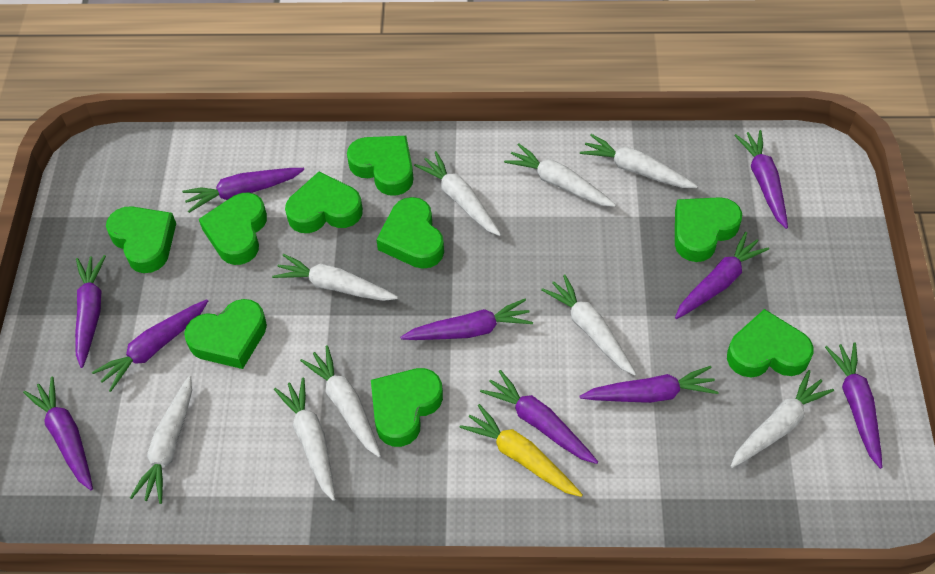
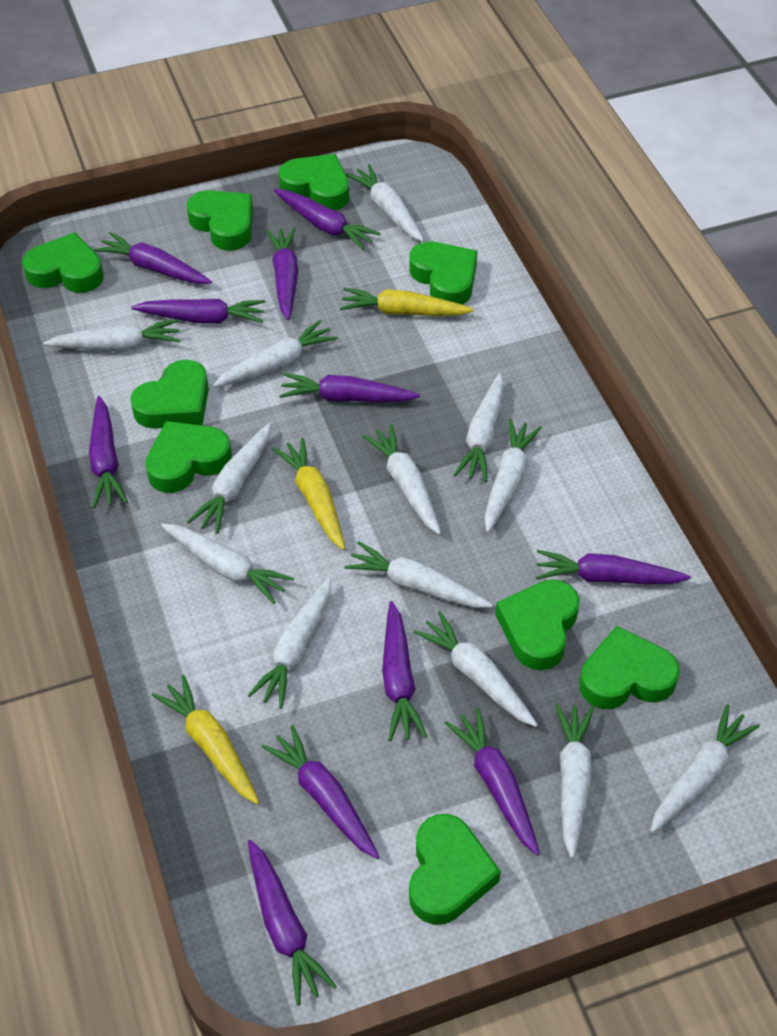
purple carrot: [23,376,93,490] [75,255,106,368] [92,299,208,392] [182,168,304,213] [400,299,533,340] [480,370,598,464] [579,366,719,403] [675,232,769,319] [734,130,788,229] [825,342,883,469] = 10 -> [89,396,128,508] [94,232,212,284] [131,299,265,324] [248,839,337,1006] [262,725,379,859] [266,227,298,320] [274,189,381,251] [279,373,420,402] [382,601,427,741] [445,708,540,856] [536,550,691,584] = 11
white carrot: [130,376,192,504] [272,254,398,301] [274,377,335,501] [300,345,381,457] [414,151,501,236] [504,144,616,207] [541,275,636,376] [580,134,698,188] [731,370,834,468] = 9 -> [43,319,180,351] [161,524,294,604] [187,423,271,534] [213,319,338,388] [247,577,331,709] [344,541,493,608] [346,164,424,242] [362,424,441,535] [413,611,538,727] [454,373,504,482] [484,419,542,533] [555,703,594,859] [651,704,760,833] = 13
yellow carrot: [460,404,583,497] = 1 -> [152,675,259,804] [272,437,345,550] [340,288,474,316] = 3

